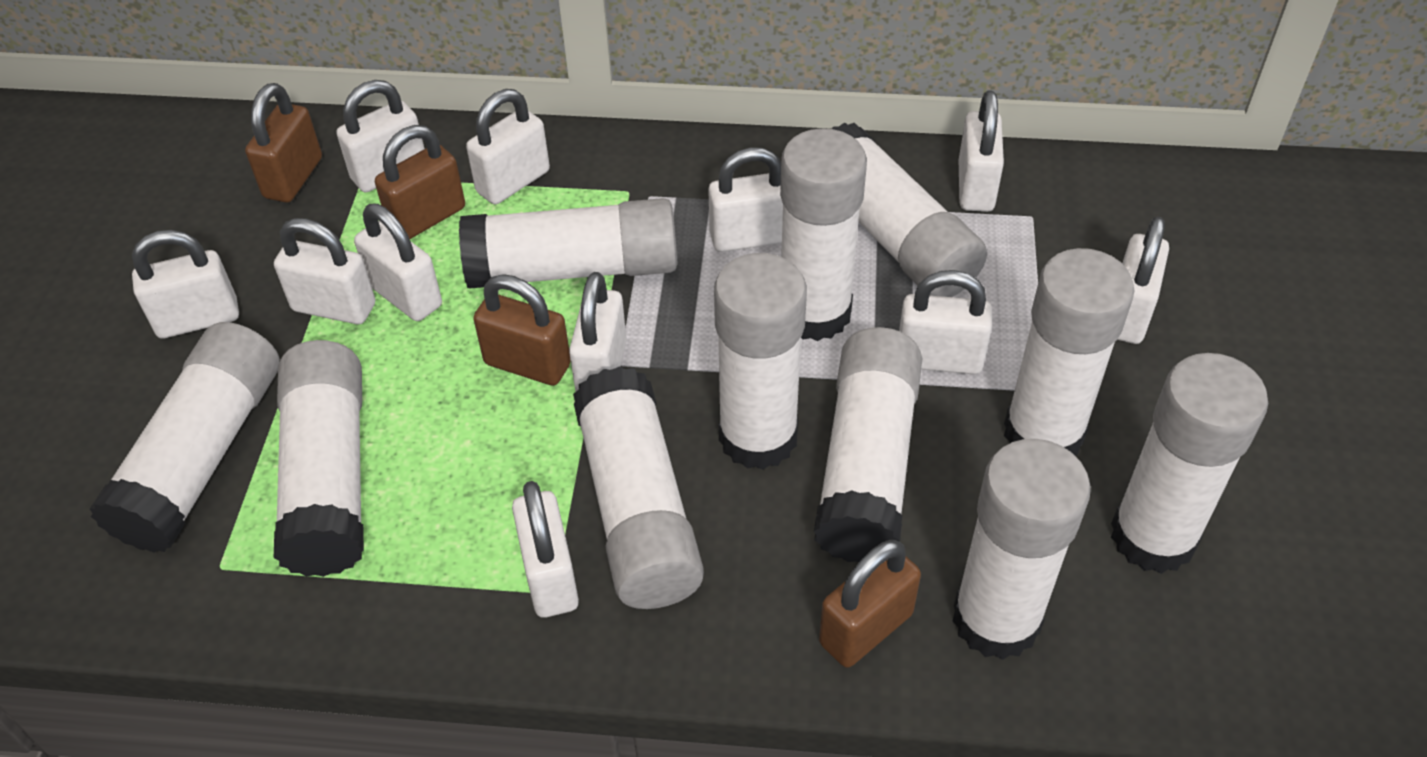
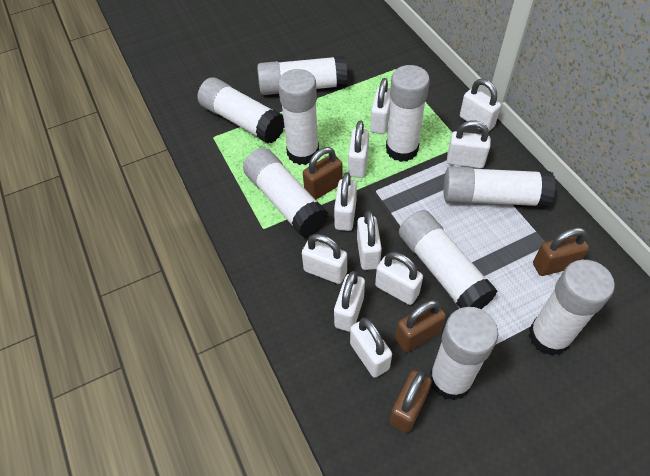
white glue stick: [90,322,280,553] [274,340,364,577] [459,198,677,289] [573,366,704,609] [714,253,807,470] [780,128,867,341] [814,327,922,562] [832,122,987,297] [953,439,1091,660] [1004,248,1135,456] [1111,353,1268,574] = 11 -> [198,77,284,144] [243,148,328,237] [257,56,347,95] [278,69,319,165] [386,65,430,162] [399,210,498,309] [430,307,498,400] [444,166,555,207] [529,260,615,356] = 9
white padlock: [132,230,239,339] [274,218,375,324] [336,80,425,193] [354,204,442,321] [466,89,550,205] [512,481,579,618] [569,272,627,392] [708,147,783,252] [899,270,992,374] [959,90,1004,212] [1117,216,1169,344] = 11 -> [302,234,347,284] [334,172,357,231] [334,271,365,332] [348,120,369,178] [350,318,392,378] [357,211,382,270] [370,78,391,134] [375,252,423,305] [447,120,491,168] [460,79,501,131] = 10

